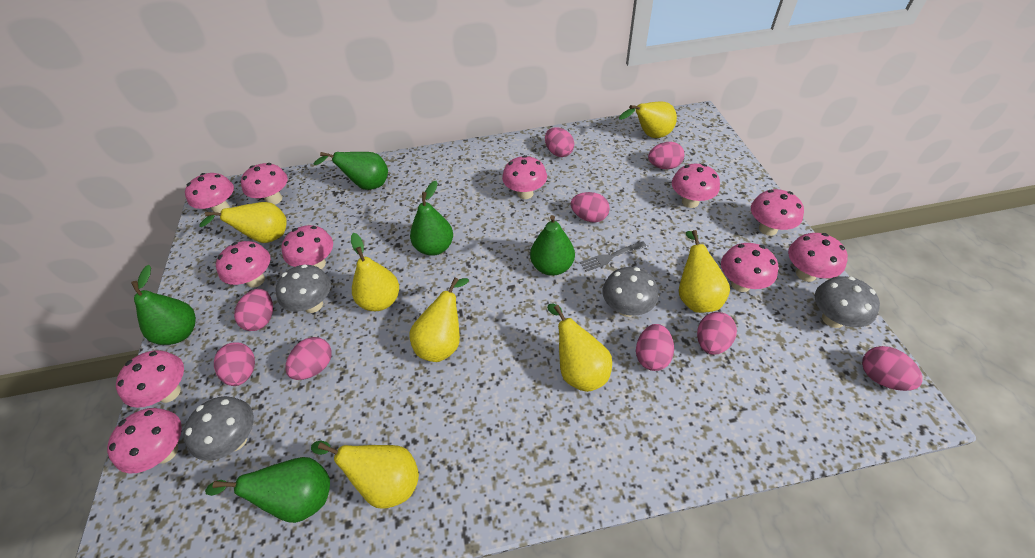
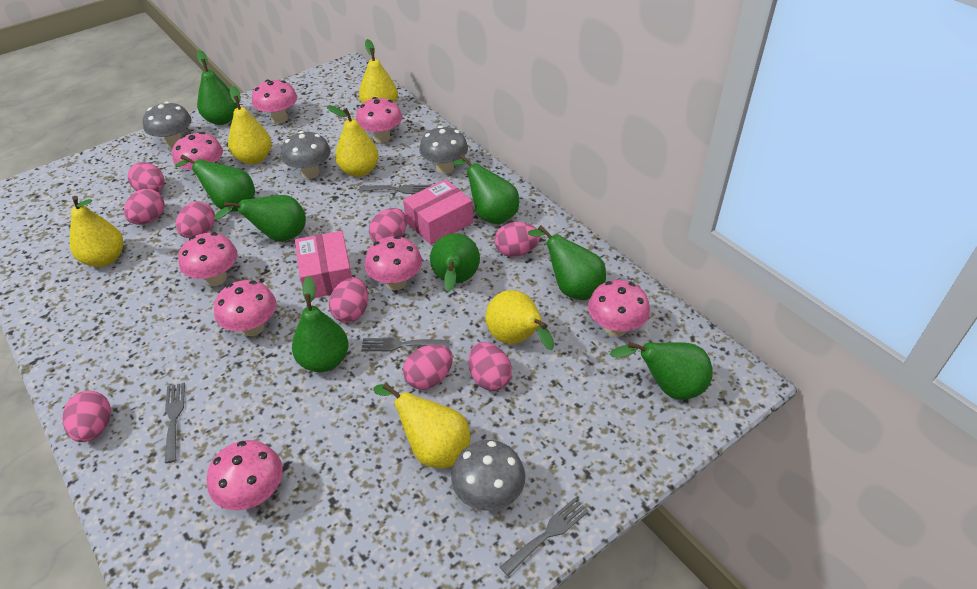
green pear: [131,265,196,345] [205,457,330,523] [313,152,388,190] [410,181,453,256] [530,215,575,276] = 5 -> [175,155,255,212] [197,50,238,125] [213,195,306,242] [292,276,349,372] [430,233,480,292] [453,154,519,224] [528,225,606,300] [610,342,713,400] = 8
grey fork: [580,241,647,272] = 1 -> [165,383,185,463] [359,185,431,194] [361,338,449,351] [500,498,589,576] = 4
pink box: none = 0 -> [295,231,352,298] [403,179,473,245] = 2
pink mushroom: [107,408,182,473] [116,350,184,408] [185,173,234,213] [216,241,270,288] [241,163,288,205] [282,225,333,269] [502,155,547,199] [672,164,720,208] [721,243,778,292] [751,189,804,236] [788,233,848,282] = 11 -> [172,132,223,178] [178,232,237,286] [207,440,283,510] [214,280,276,337] [252,80,297,124] [356,97,402,143] [364,236,422,290] [588,280,650,337] = 8
yellow pear: [199,202,287,243] [311,441,419,508] [351,233,399,311] [409,277,469,362] [547,304,612,392] [619,101,677,138] [679,230,730,313] = 7 -> [70,196,123,267] [228,86,272,164] [327,105,379,177] [359,39,398,103] [373,383,470,468] [485,290,554,350] = 6

